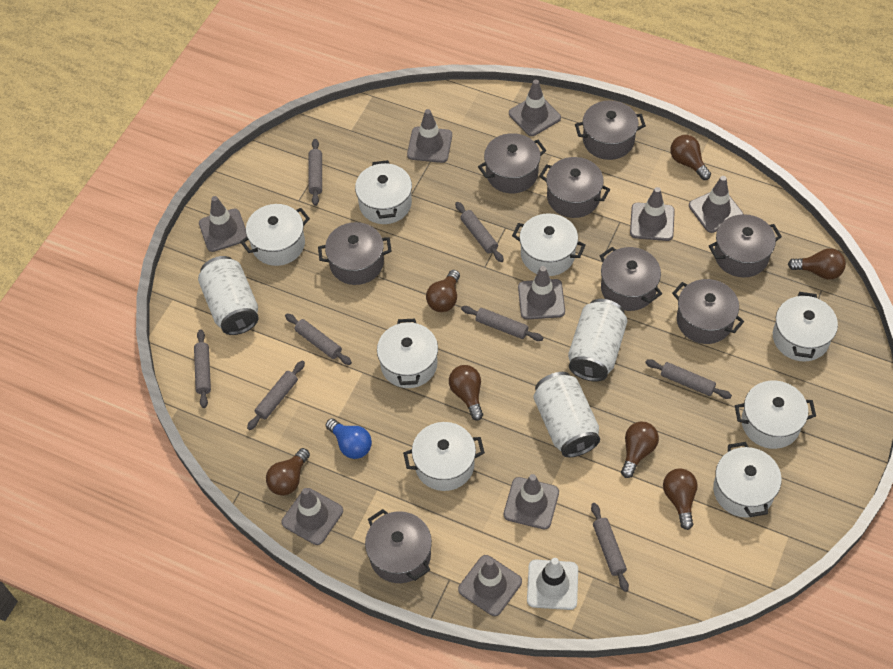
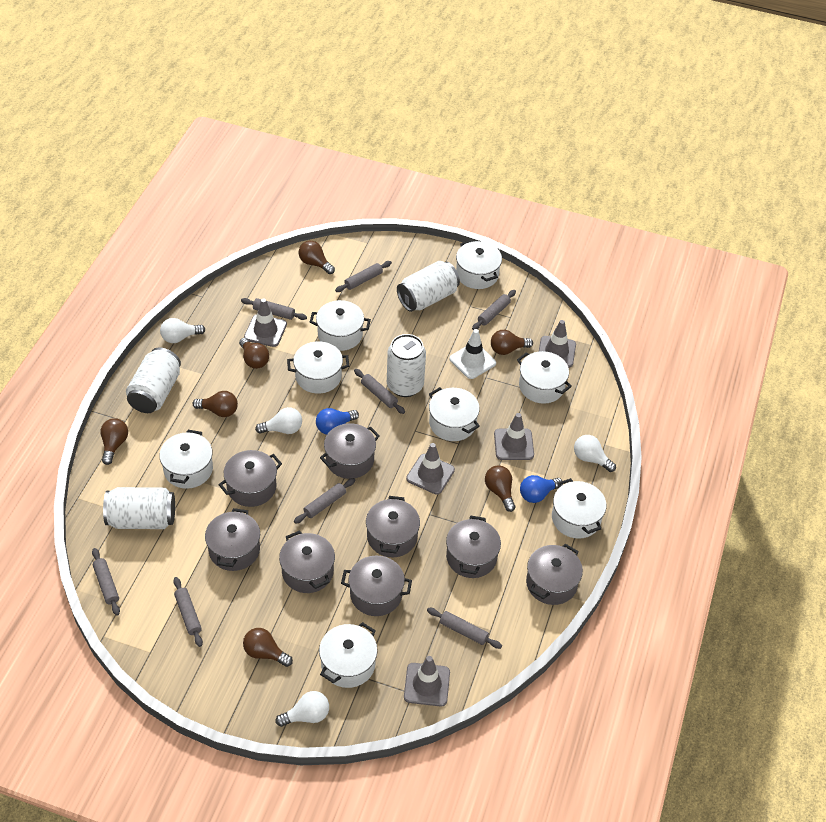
blue light bulb: [326,418,372,459] = 1 -> [316,408,359,435] [520,475,563,503] = 2
grey traffic cone: [199,196,247,252] [282,488,343,545] [407,109,452,163] [458,555,522,616] [504,474,559,529] [509,79,561,136] [518,266,565,320] [630,187,675,241] [689,176,743,233] = 9 -> [244,298,287,347] [404,656,450,707] [406,443,455,495] [494,413,534,460] [539,320,576,368] = 5
white can: [198,256,259,335] [533,372,600,457] [568,299,627,382] = 3 -> [103,487,175,529] [126,347,181,413] [387,334,426,397] [397,261,460,312] = 4
white light bulb: none = 0 -> [160,318,205,343] [255,407,302,434] [276,691,329,727] [574,435,616,472] = 4

